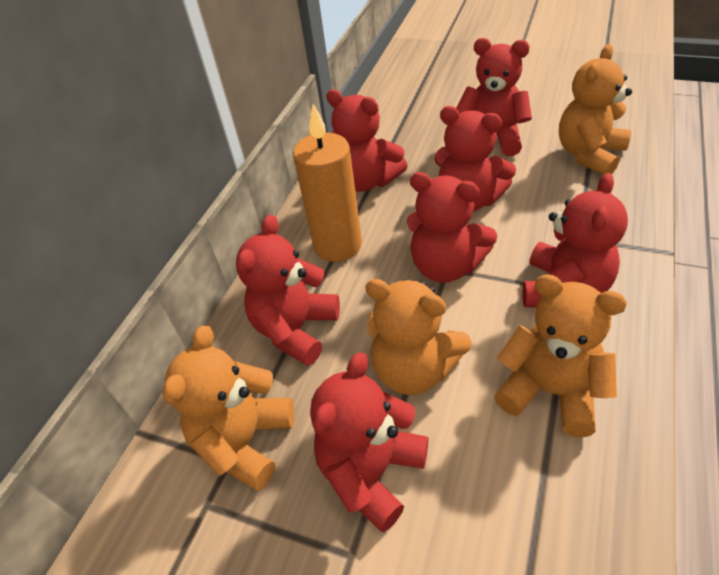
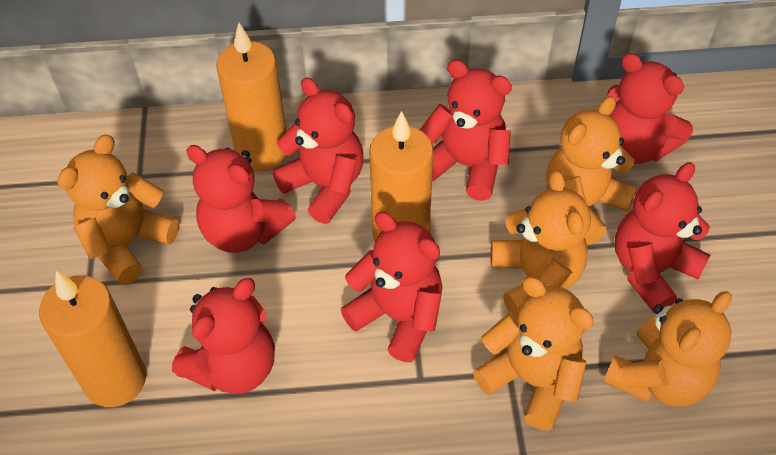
orange candle: [293,104,362,262] = 1 -> [39,271,146,407] [216,23,287,171] [369,111,433,241] = 3
orange teddy bear: [162,326,294,491] [365,279,472,395] [494,274,627,437] [559,44,632,175] = 4 -> [57,134,179,285] [473,276,594,431] [490,170,591,316] [546,96,637,245] [604,291,732,407] = 5

